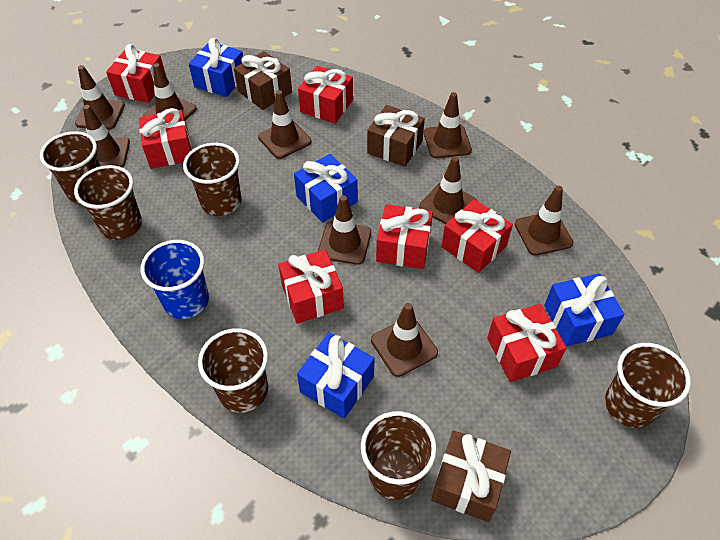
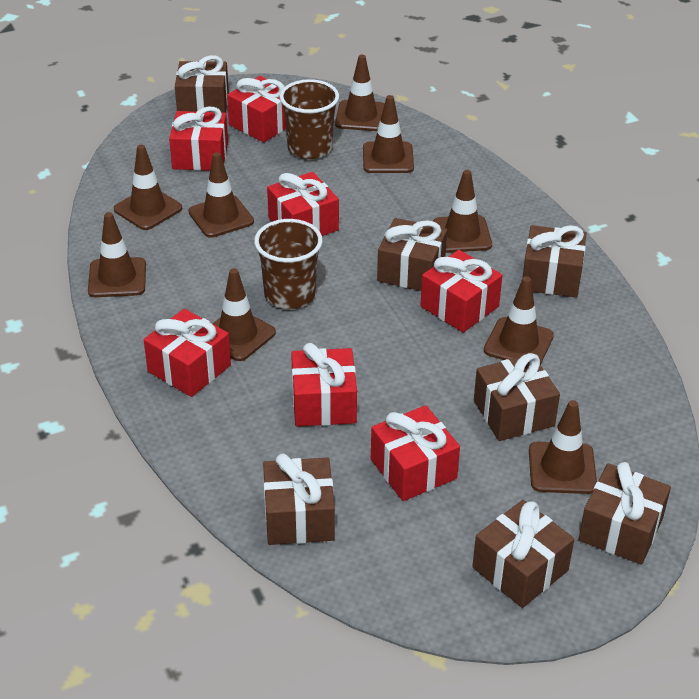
blue cup: [141,240,209,319] = 1 -> none = 0
blue gift: [188,38,243,97] [294,154,358,223] [297,332,375,419] [544,273,624,346] = 4 -> none = 0
brown cup: [40,131,101,204] [74,165,142,240] [183,143,242,216] [198,328,268,413] [361,411,437,500] [605,343,691,428] = 6 -> [254,219,323,309] [280,79,339,159] = 2
brown gift: [234,51,292,110] [367,105,425,167] [431,430,511,522] = 3 -> [175,55,229,113] [263,453,335,545] [377,218,447,291] [472,500,574,608] [474,353,560,441] [523,225,586,298] [579,462,671,565] = 7

